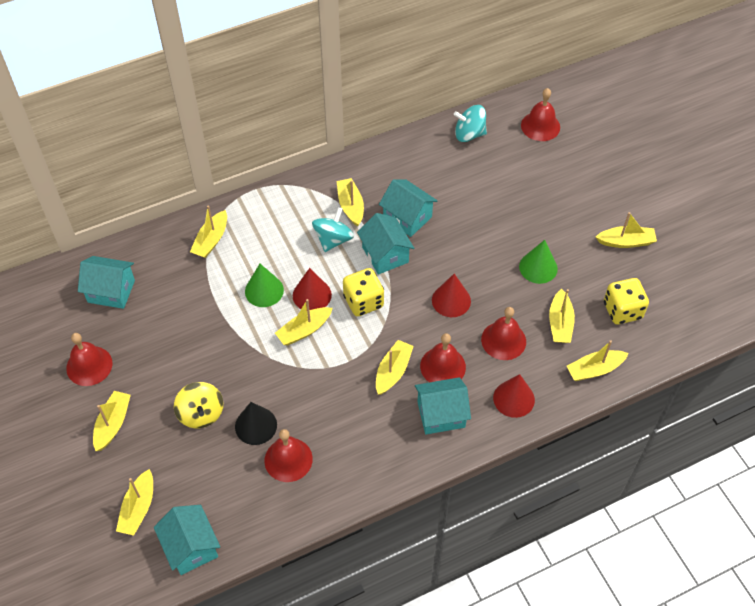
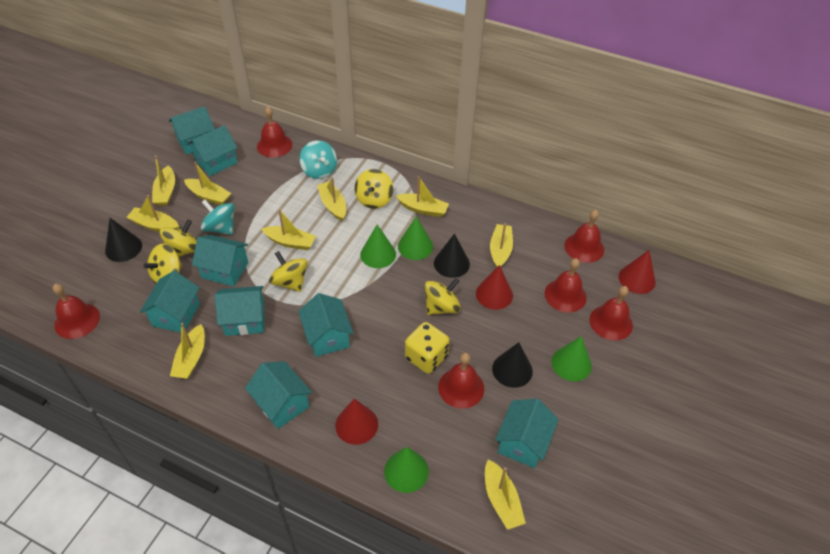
black cone: [235,402,277,445] = 1 -> [105,218,142,262] [434,234,470,278] [492,342,533,388] = 3
green cone: [245,264,284,307] [519,240,558,284] = 2 -> [360,225,396,268] [384,447,429,493] [398,216,433,260] [552,336,592,381] = 4
red bell: [66,333,112,386] [264,429,313,482] [420,333,466,382] [481,307,526,360] [521,88,560,141] = 5 -> [52,284,100,339] [257,107,292,158] [438,353,484,409] [545,258,587,312] [565,210,604,263] [589,286,633,341] = 6
turquoise house: [78,256,135,309] [154,505,220,575] [357,213,414,275] [379,179,438,237] [415,377,471,434] = 5 -> [140,271,200,332] [169,106,215,155] [187,125,238,176] [192,235,248,286] [215,286,265,336] [245,361,312,429] [298,293,353,357] [495,399,559,468] = 8
yellow dice: [343,268,384,316] [604,278,649,325] = 2 -> [405,322,450,374] = 1
yellow spinning top: [174,382,223,428] = 1 -> [143,244,182,284] [160,220,197,257] [269,251,308,292] [355,169,393,209] [425,278,461,315] = 5

